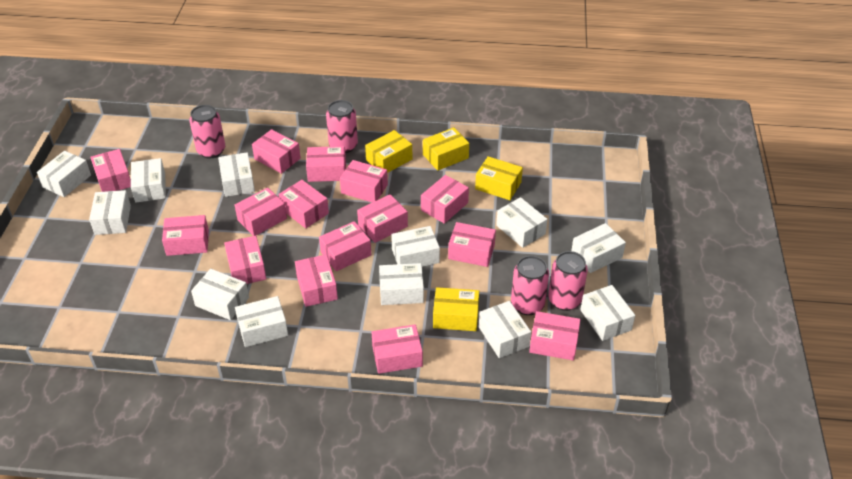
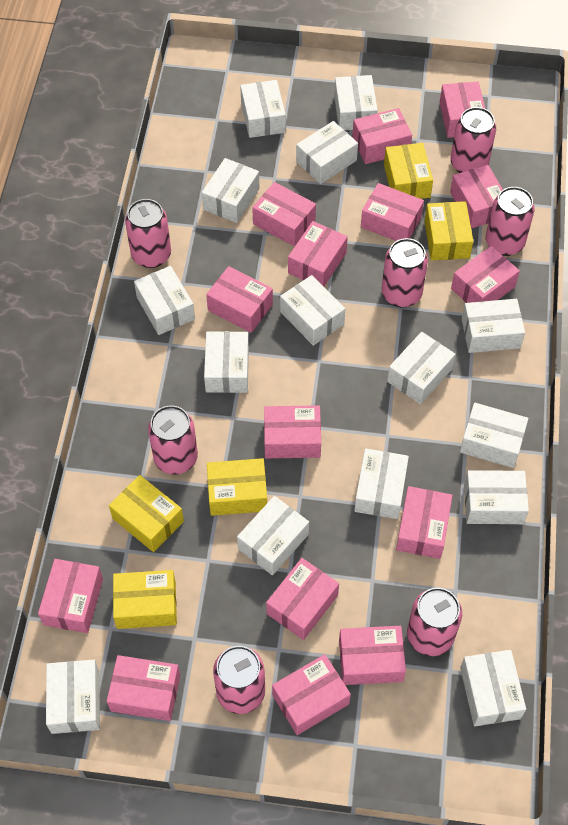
pink can: [189,105,225,159] [326,100,358,153] [511,256,549,315] [548,251,588,311] = 4 -> [125,199,171,268] [148,405,198,474] [213,646,265,714] [382,238,428,307] [407,587,462,656] [451,107,496,173] [486,187,535,256] = 7
white box: [37,151,91,197] [89,190,131,235] [131,158,166,203] [191,269,249,320] [218,152,255,197] [235,296,288,347] [379,263,424,305] [391,226,440,267] [479,301,531,358] [496,197,548,248] [571,223,626,273] [580,285,635,341] = 12 -> [46,660,100,734] [134,266,195,335] [202,158,259,223] [204,331,249,393] [237,496,309,575] [240,80,286,138] [280,275,345,346] [296,121,358,184] [334,75,378,130] [354,448,409,519] [387,332,455,404] [460,403,528,468] [460,650,526,726] [462,299,525,353] [464,470,529,524] = 15
yellow box: [365,130,412,173] [423,127,469,171] [433,287,479,331] [475,156,523,200] = 4 -> [109,475,184,552] [113,570,177,629] [207,458,267,516] [384,143,433,199] [424,201,473,261] = 5

